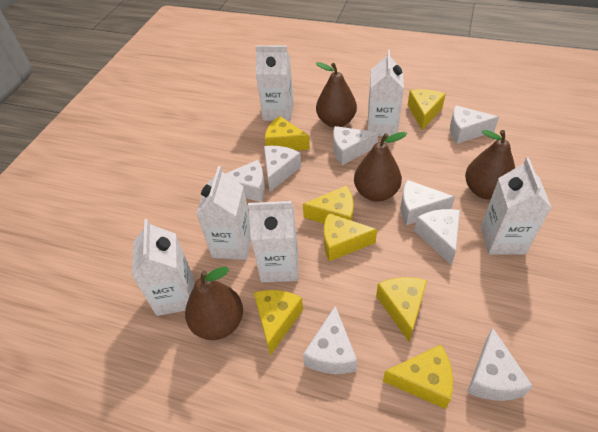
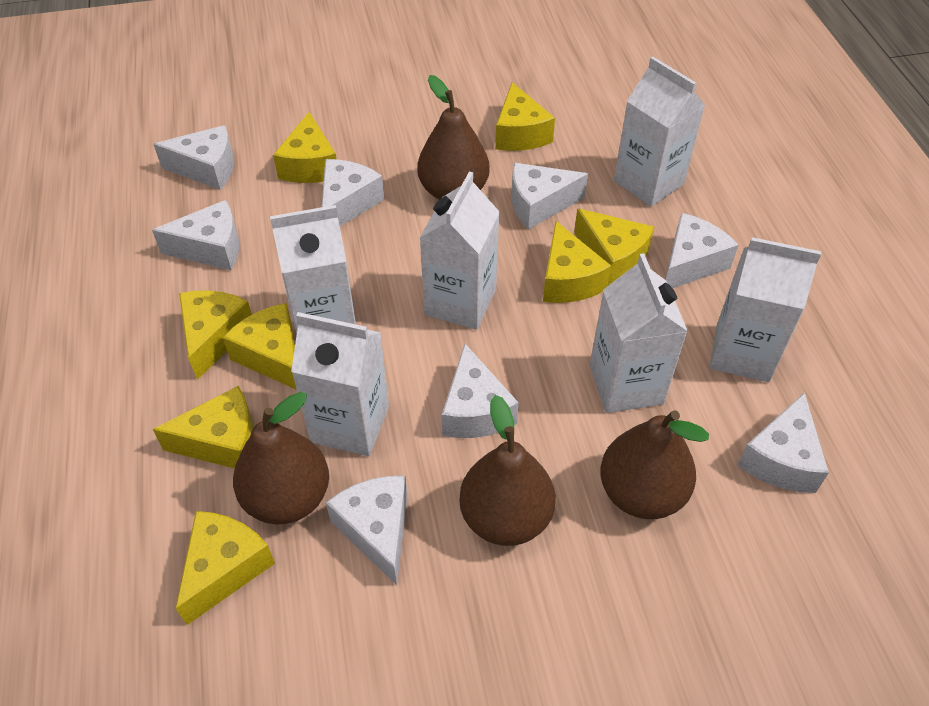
yellow cheese: [254,290,303,355] [265,116,310,151] [303,185,354,223] [324,213,377,261] [376,277,427,342] [383,345,453,409] [408,89,446,130] = 7 -> [153,386,254,468] [176,511,275,625] [179,290,252,380] [223,303,297,390] [273,112,337,183] [495,82,555,151] [543,221,612,303] [574,208,654,285] = 8

